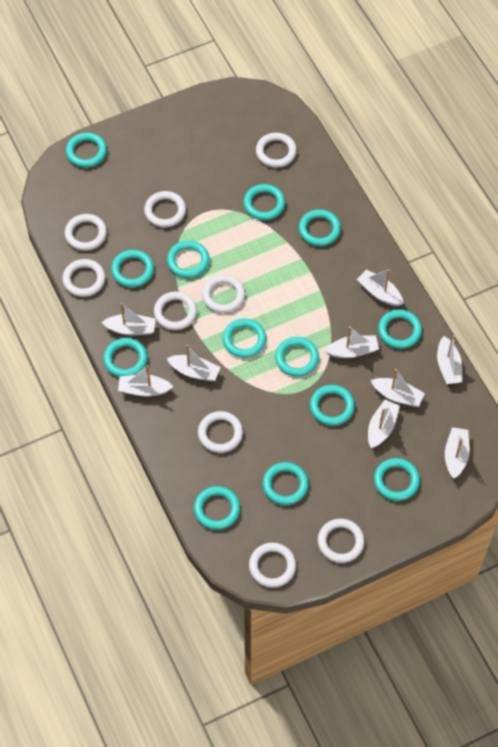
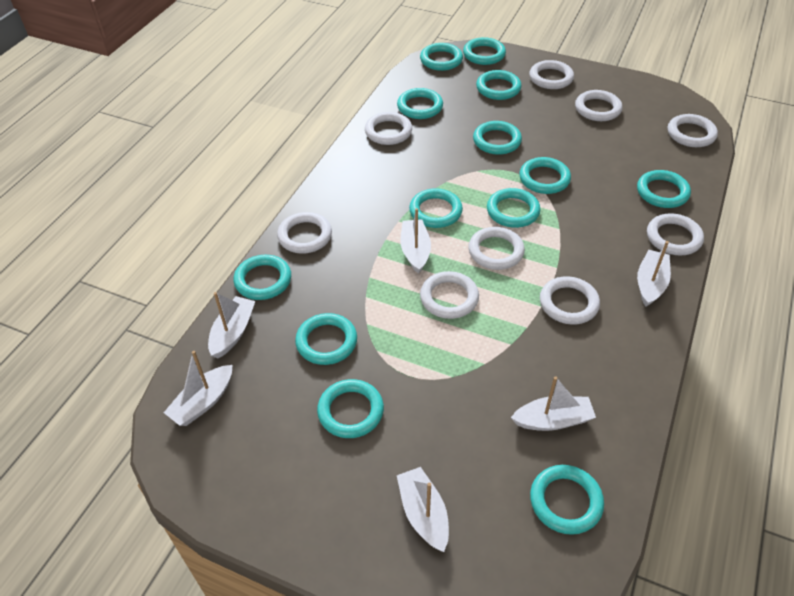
white boat: [101,302,156,335] [118,365,174,397] [167,345,221,381] [325,326,379,358] [357,269,404,306] [368,400,400,448] [370,369,425,407] [437,335,463,384] [445,427,470,479] = 9 -> [164,351,232,426] [208,292,255,359] [397,467,449,552] [400,208,431,274] [511,376,596,431] [637,241,671,307] = 6

